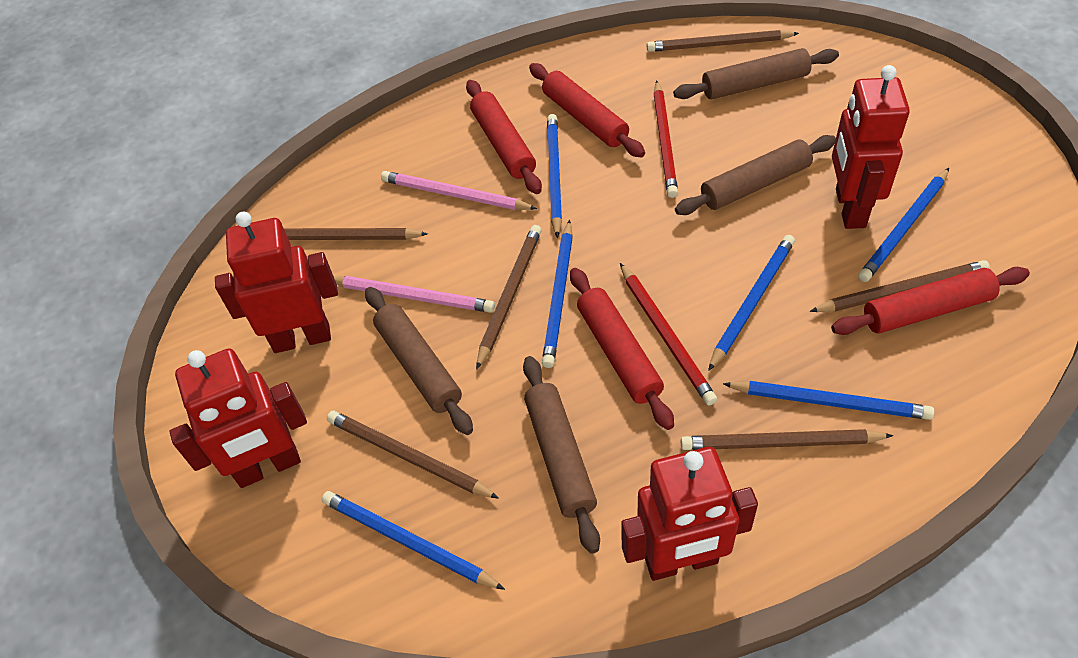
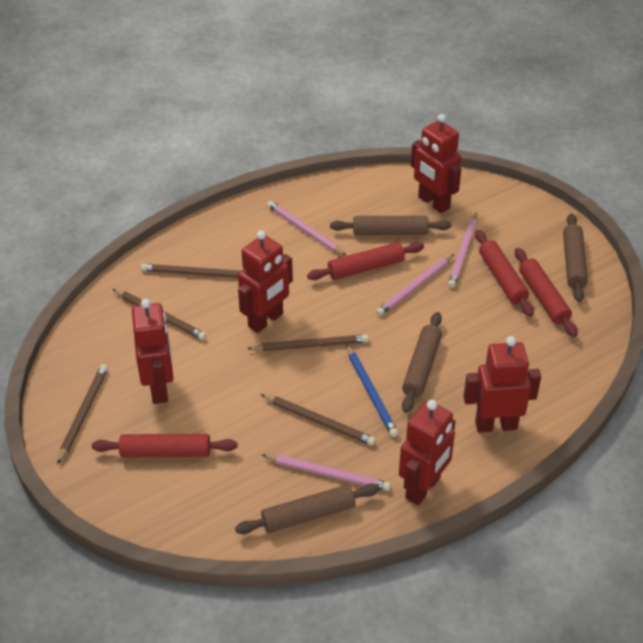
blue pencil: [322,491,505,590] [542,220,573,368] [547,114,562,238] [708,235,795,371] [723,381,935,420] [858,168,949,282] = 6 -> [346,344,398,437] = 1
brown pencil: [284,228,428,240] [327,411,499,499] [476,225,542,370] [647,30,799,52] [681,429,893,450] [809,260,990,312] = 6 -> [57,364,108,465] [113,289,207,340] [141,264,240,278] [247,334,369,351] [261,394,376,446] = 5
pink pencil: [334,276,495,313] [381,171,537,210] = 2 -> [262,454,391,491] [267,201,347,256] [376,254,454,316] [448,212,477,288] = 4
red pencil: [620,263,717,406] [654,80,678,198] = 2 -> none = 0
red robot: [170,348,307,488] [215,212,338,353] [621,447,758,581] [832,65,910,229] = 4 -> [132,299,174,404] [238,230,293,333] [399,400,455,505] [411,114,462,213] [463,336,541,433] = 5

